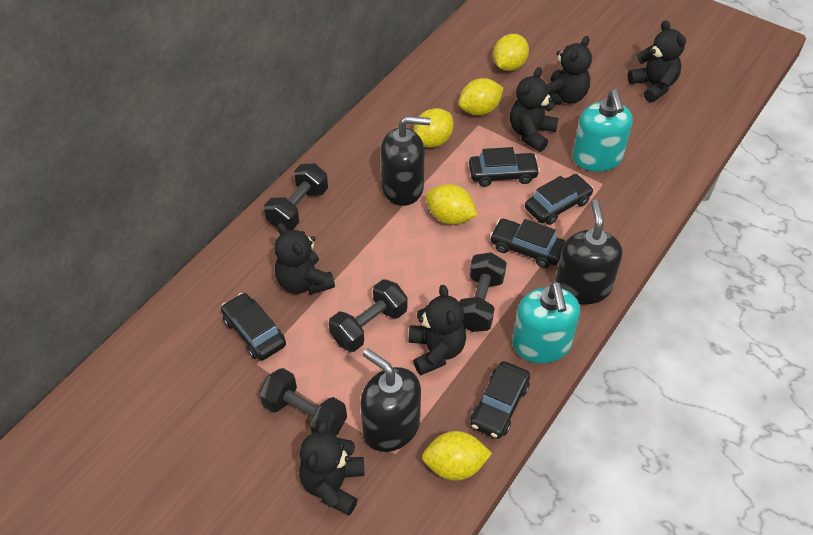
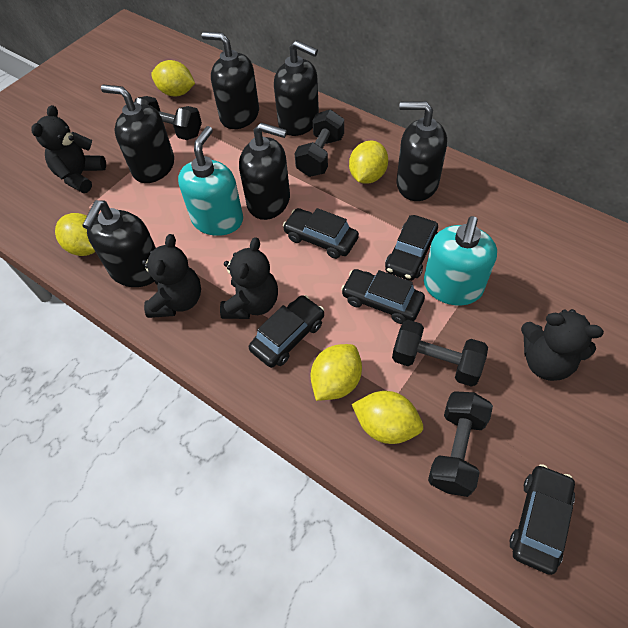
black soap dispenser: [360,348,421,452] [381,116,431,206] [555,199,622,304] = 3 -> [82,200,156,287] [101,85,174,183] [202,32,259,129] [239,123,290,220] [274,40,319,136] [396,101,447,201] = 6
black teddy bear: [275,223,335,295] [299,420,364,516] [409,285,466,375] [510,67,559,152] [547,36,592,105] [627,20,686,102] = 6 -> [31,105,106,193] [142,234,201,318] [220,237,278,319] [521,309,604,381] = 4

